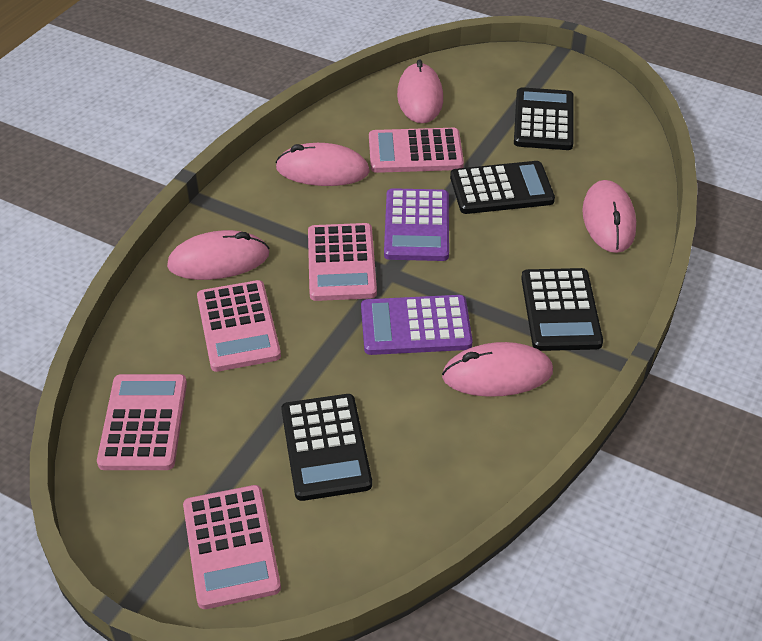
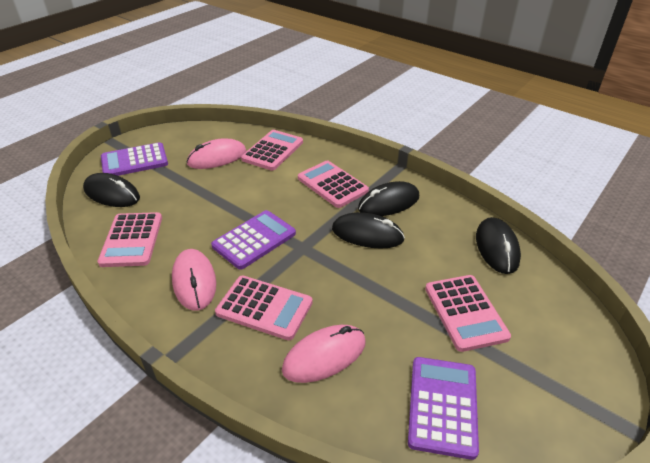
black calculator: [281,394,372,501] [450,161,555,214] [514,87,574,150] [521,268,603,351] = 4 -> none = 0
black mouse: none = 0 -> [83,173,140,207] [332,212,405,249] [358,181,419,216] [476,217,521,274] = 4
pink mouse: [167,230,269,280] [275,143,370,186] [397,59,443,123] [442,342,553,397] [582,180,636,253] = 5 -> [172,249,216,311] [186,138,246,169] [282,325,366,383] = 3
purple calculator: [361,295,473,355] [384,188,449,261] = 2 -> [101,142,168,176] [211,210,296,270] [408,357,479,460] = 3

